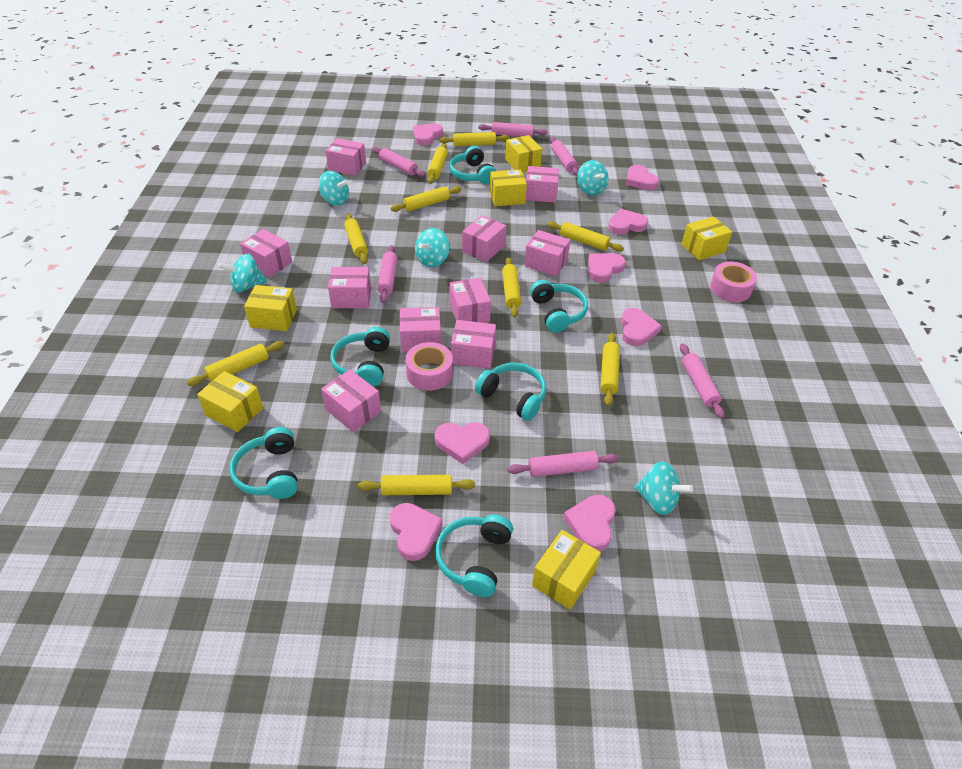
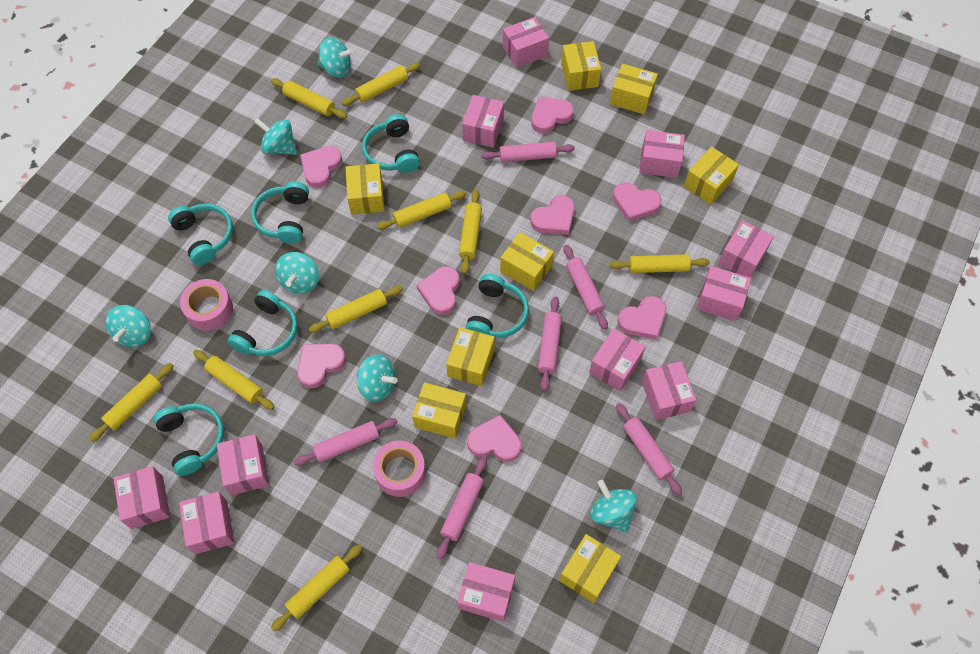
pink box: [240,229,292,277] [321,369,381,432] [326,138,366,176] [328,267,371,308] [400,307,441,352] [449,278,491,323] [451,320,496,369] [462,215,506,262] [524,230,570,276] [526,166,559,203] = 10 -> [113,466,170,529] [179,491,234,554] [217,434,269,495] [457,562,515,622] [462,95,504,148] [503,17,549,68] [589,328,646,391] [640,130,685,178] [642,361,696,420] [696,266,751,321] [718,220,774,278] = 11
turquoise spinning top: [218,254,267,292] [319,171,349,206] [415,228,449,267] [577,160,608,196] [634,461,693,515] = 5 -> [106,305,151,347] [254,118,297,155] [275,252,319,294] [317,37,354,78] [357,354,398,402] [590,480,637,533] = 6
yellow box: [197,371,263,432] [244,285,297,331] [490,169,527,206] [505,135,542,173] [532,530,601,610] [681,216,732,260] = 6 -> [346,163,385,215] [412,382,467,439] [446,327,495,386] [500,232,554,291] [559,534,621,603] [561,41,601,91] [610,64,658,115] [684,147,739,205] = 8

